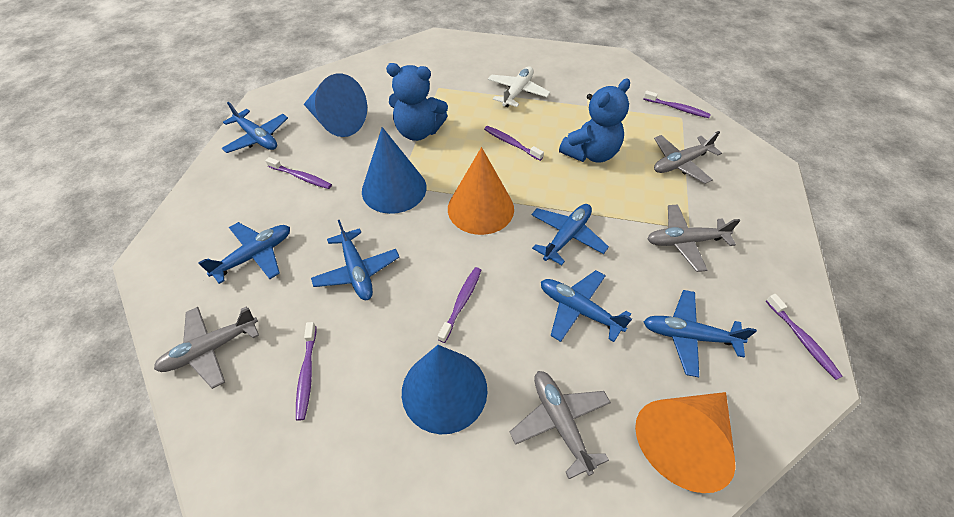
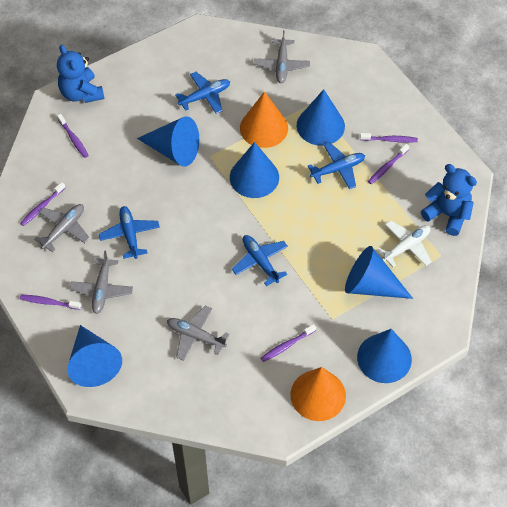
blue cone: [304,73,367,137] [362,127,426,214] [402,345,488,434] = 3 -> [67,325,122,387] [137,116,199,167] [230,142,279,198] [297,89,345,146] [345,246,413,299] [357,329,412,383] = 6
blue plane: [198,222,290,284] [222,102,288,153] [311,220,399,300] [531,204,609,265] [541,270,632,342] [644,290,757,377] = 6 -> [99,206,160,259] [175,72,230,114] [232,235,288,286] [308,142,365,189] = 4

